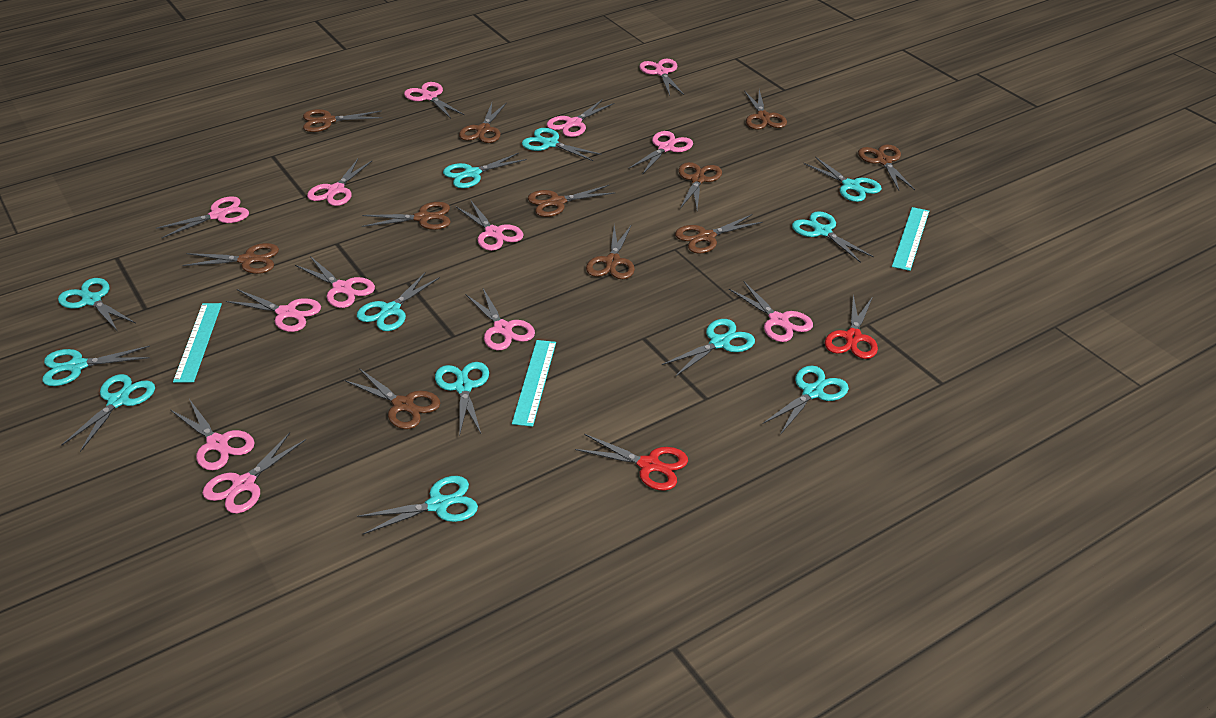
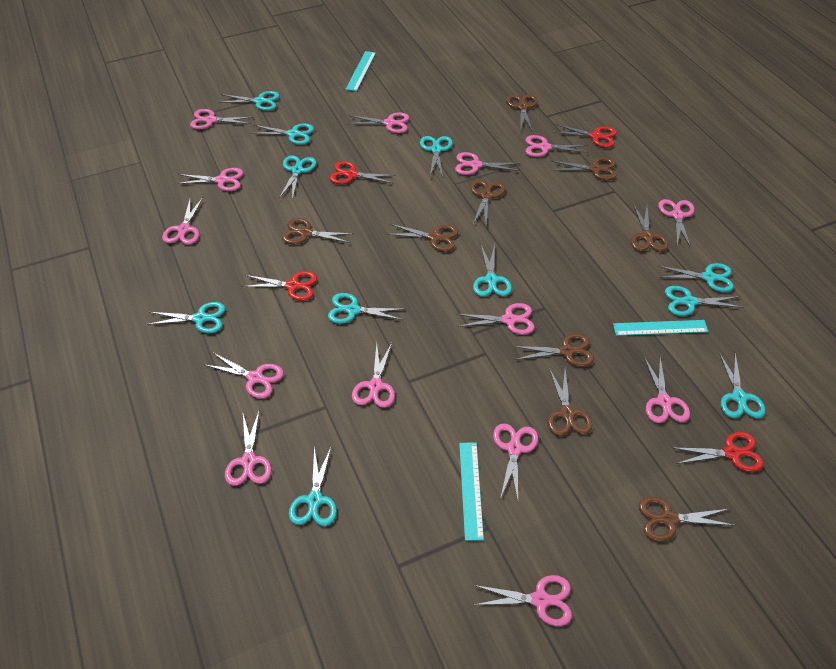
brown scissors: [182,243,279,274] [303,109,382,132] [344,368,441,429] [362,202,451,230] [459,102,507,143] [528,185,616,217] [586,224,635,279] [675,214,763,254] [678,162,722,209] [744,90,787,130] [858,144,915,190] = 11 -> [282,218,354,244] [387,224,458,252] [470,179,505,226] [506,95,537,132] [512,333,594,367] [548,368,592,436] [551,157,616,180] [631,204,668,252] [638,497,735,542] = 9
pink scissors: [156,196,249,238] [170,399,255,470] [203,432,306,514] [226,289,321,332] [295,256,375,308] [307,159,373,206] [404,82,464,119] [455,200,524,251] [466,288,535,350] [547,99,614,137] [628,131,693,175] [639,59,684,96] [729,282,813,342] = 13 -> [162,197,203,245] [176,168,243,191] [190,109,253,130] [205,352,284,399] [225,411,271,486] [347,112,409,133] [352,343,395,408] [455,152,520,175] [457,303,535,335] [473,575,572,626] [493,423,538,500] [526,135,589,157] [644,357,690,423] [658,199,695,248] = 14
red scissors: [575,434,688,491] [825,294,878,359] = 2 -> [241,271,317,301] [330,161,397,184] [553,124,617,148] [674,432,763,472] = 4
turquoise scissors: [42,346,150,386] [58,278,136,330] [62,374,155,452] [357,272,440,331] [357,476,478,535] [435,362,489,436] [443,153,527,188] [522,128,602,161] [662,319,755,377] [763,366,849,435] [792,211,874,263] [804,157,882,202] = 12 -> [146,302,225,333] [218,91,280,111] [250,124,314,145] [279,155,316,200] [289,446,337,526] [328,293,404,324] [420,136,453,177] [473,244,512,297] [658,263,734,292] [665,286,743,316] [719,352,766,418] = 11

